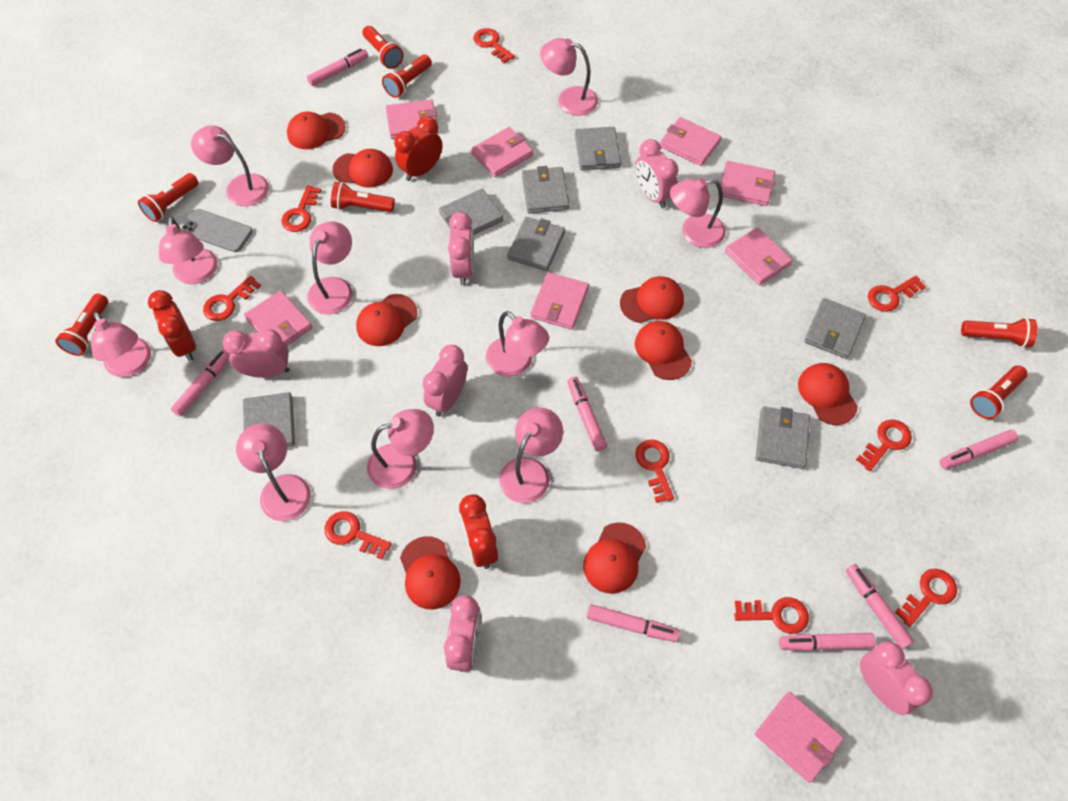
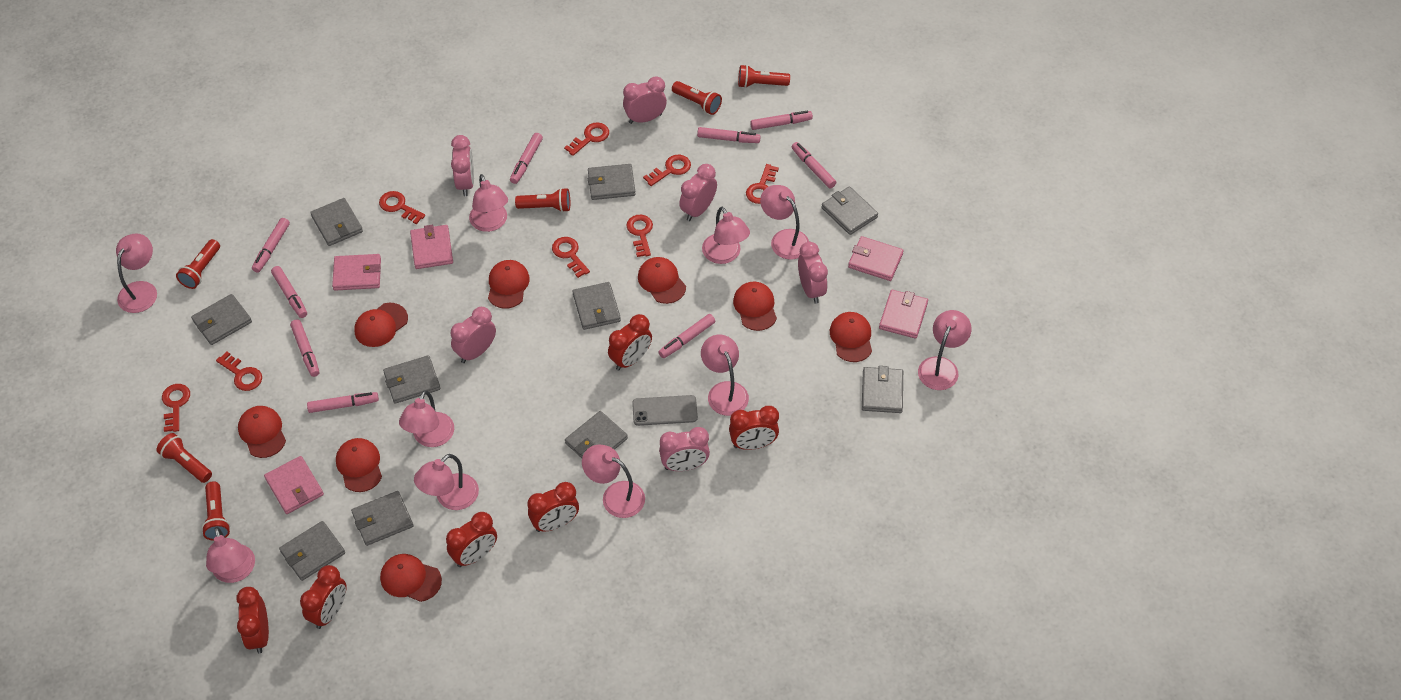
grey wallet: [243,392,295,447] [439,189,503,235] [507,217,565,271] [522,166,569,214] [575,127,621,170] [756,406,810,469] [804,298,866,359] = 7 -> [191,294,252,345] [279,521,345,581] [310,198,363,246] [351,491,413,546] [383,355,440,404] [565,411,628,458] [572,282,621,330] [588,164,636,200] [821,186,878,235] [862,366,903,413] = 10
pink marker: [171,349,230,417] [307,48,368,86] [567,377,607,452] [587,604,680,642] [779,633,876,651] [846,564,914,649] [940,430,1018,469] = 7 -> [252,218,290,273] [271,266,307,318] [290,319,319,377] [307,392,379,413] [510,133,543,184] [659,314,715,358] [697,127,761,143] [750,111,813,130] [792,142,836,188] = 9
pink wallet: [244,291,312,346] [386,99,438,139] [471,127,533,177] [531,272,589,330] [660,117,722,166] [718,161,775,206] [725,227,792,285] [755,692,844,783] = 8 -> [264,456,324,514] [332,254,381,291] [410,225,453,269] [848,236,904,281] [879,290,928,339] = 5
red clock: [148,290,196,361] [394,116,442,181] [459,494,498,569] = 3 -> [237,587,269,654] [300,565,347,629] [446,512,497,567] [527,482,579,532] [608,314,652,371] [729,406,779,450] = 6
red flashlight: [55,293,108,356] [138,173,199,222] [331,182,395,212] [363,26,404,69] [382,55,432,98] [961,318,1038,348] [970,365,1027,419] = 7 -> [156,433,212,483] [176,239,220,289] [201,481,230,541] [515,188,570,212] [672,81,722,115] [738,65,790,88] = 6
red key: [203,276,261,321] [281,185,321,232] [324,511,392,559] [473,28,515,63] [635,440,674,503] [734,597,809,634] [856,419,912,471] [868,276,926,312] [895,569,957,627] = 9 -> [162,384,190,432] [216,352,262,391] [379,191,425,224] [552,237,590,278] [564,122,609,156] [626,215,653,257] [643,155,691,186] [746,164,779,204] = 8

